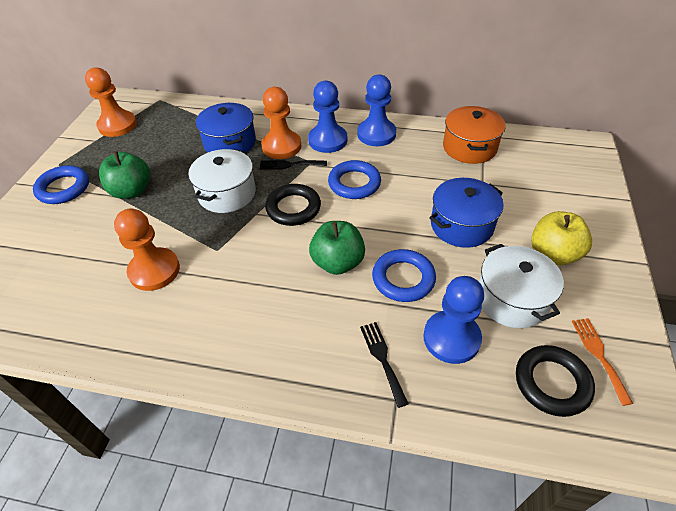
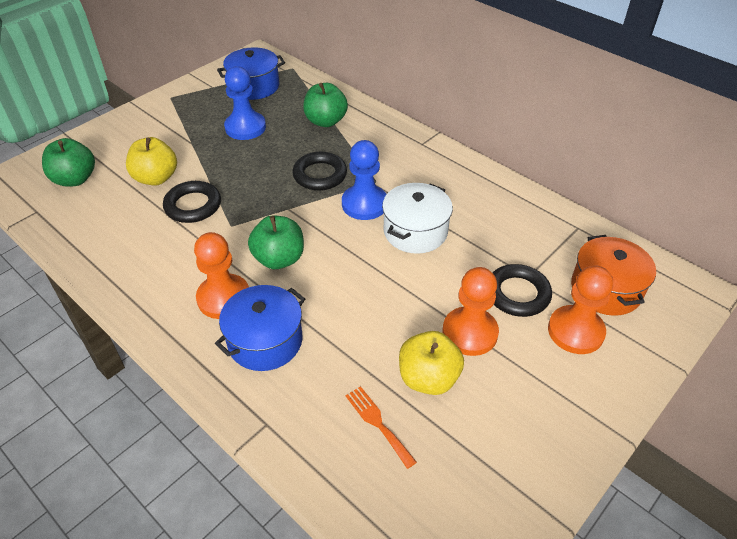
black fork: [260,160,327,170] [360,322,408,408] = 2 -> none = 0
black ring: [265,184,321,226] [516,345,595,417] = 2 -> [163,181,221,223] [292,152,347,191] [493,264,552,317] = 3
blue pawn: [308,81,347,153] [357,74,396,146] [423,276,484,364] = 3 -> [224,66,266,140] [342,140,387,220] = 2
blue ring: [33,165,89,204] [328,160,381,199] [372,249,436,302] = 3 -> none = 0
green apple: [99,151,150,199] [309,221,365,275] = 2 -> [42,138,95,187] [248,215,304,269] [303,83,348,127] = 3
white pot: [188,149,256,213] [479,244,564,328] = 2 -> [382,183,453,254] = 1
yellow apple: [531,211,592,265] = 1 -> [126,137,177,186] [399,331,464,395] = 2

